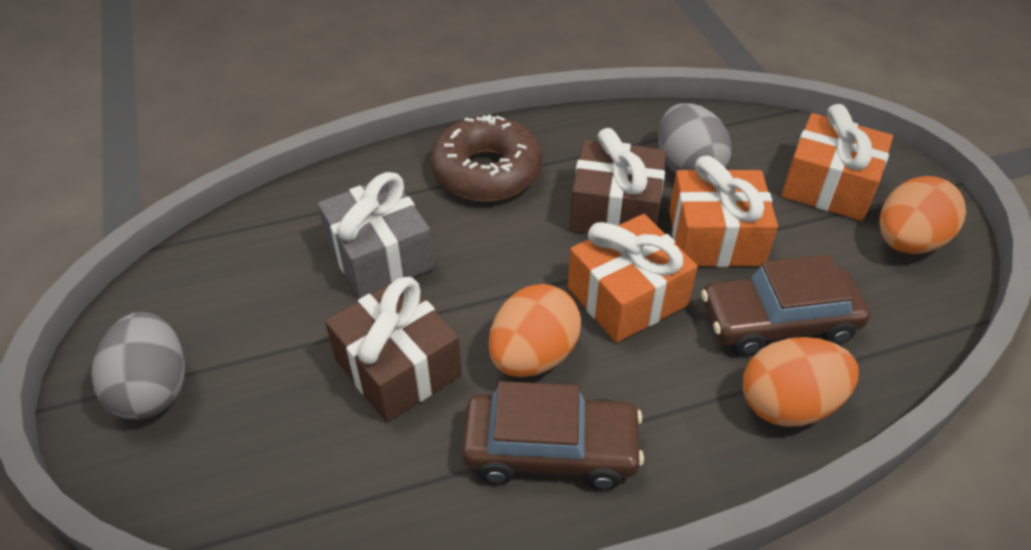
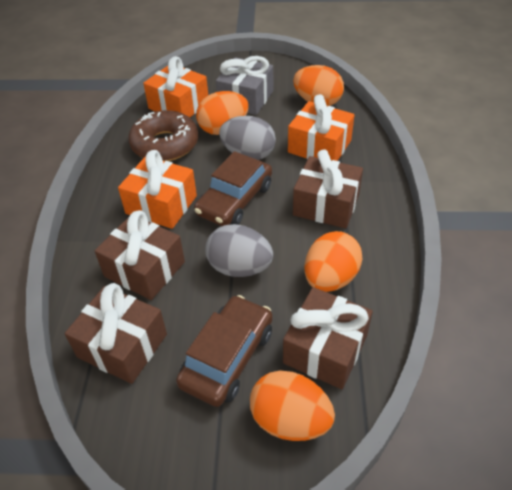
brown gift: [325,277,462,422] [570,128,666,233] = 2 -> [65,283,167,384] [95,210,185,300] [283,287,373,389] [293,149,363,228] = 4
orange egg: [488,284,581,377] [743,337,859,427] [879,176,966,254] = 3 -> [196,91,249,135] [250,371,335,441] [293,65,344,106] [304,231,363,292] = 4

